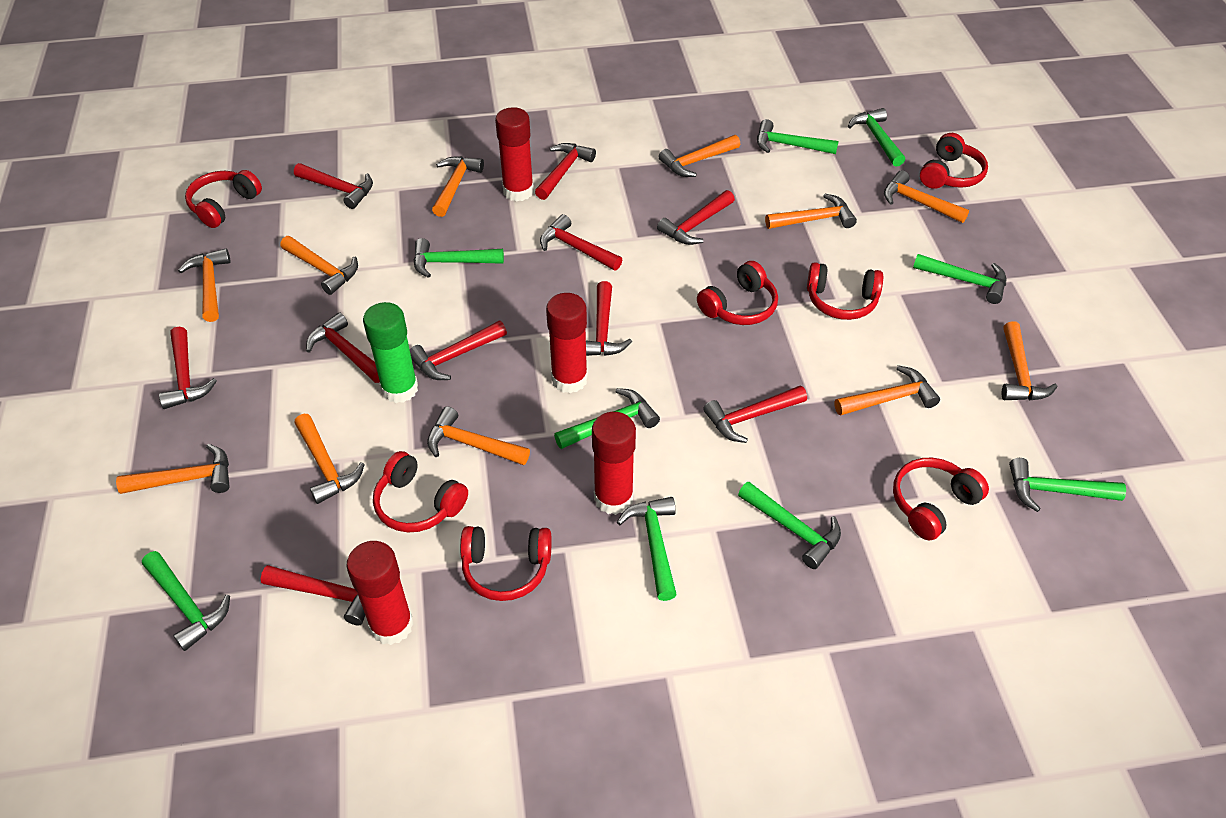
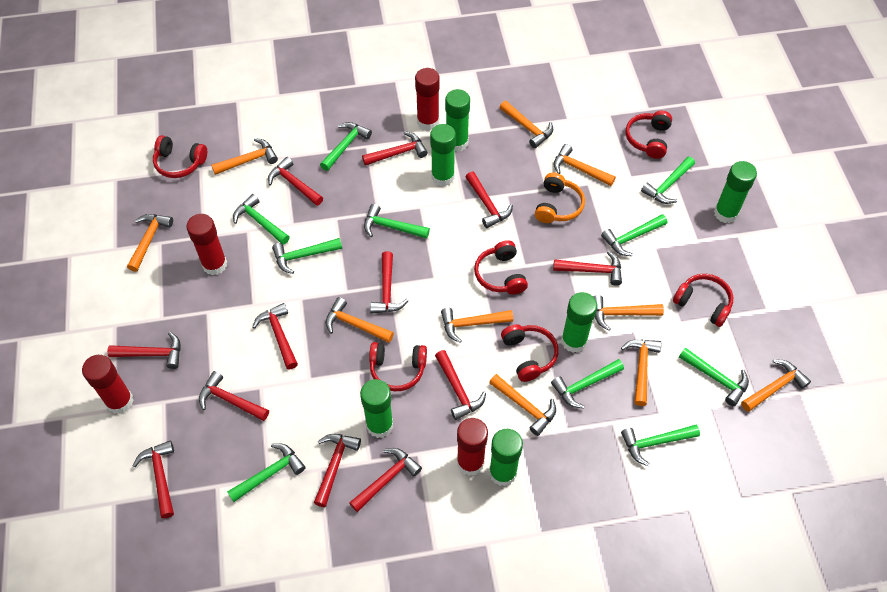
green glue stick: [363,302,418,403] = 1 -> [360,379,393,438] [430,124,456,186] [445,89,470,152] [489,429,523,486] [561,292,597,353] [714,161,757,223] = 6
green hammer: [142,551,230,651] [413,238,504,278] [554,388,660,449] [617,497,677,601] [738,482,841,569] [757,119,839,154] [848,108,905,167] [913,254,1006,304] [1009,458,1126,512] = 9 -> [227,443,306,502] [233,194,290,245] [272,238,342,274] [320,122,372,171] [364,204,430,239] [551,359,624,409] [601,214,667,256] [621,425,700,466] [641,157,695,204] [679,348,749,406] = 10
orange hammer: [116,444,230,494] [178,249,231,322] [281,236,358,295] [294,414,365,504] [427,407,530,465] [432,156,484,217] [659,135,740,177] [765,194,857,229] [835,365,940,416] [884,170,969,223] [1002,321,1058,401] = 11 -> [127,214,173,272] [211,138,278,175] [326,297,394,343] [441,308,513,343] [489,374,556,436] [499,101,553,148] [553,144,616,186] [593,295,664,331] [621,340,661,406] [741,359,811,412] = 10
orange headphones: none = 0 -> [535,172,585,223] = 1
red hammer: [159,327,217,409] [261,565,365,625] [294,163,373,209] [306,312,380,383] [410,321,507,380] [535,143,596,200] [540,214,622,271] [586,281,632,356] [657,190,735,245] [703,385,807,443] = 10 -> [107,332,181,369] [132,441,174,518] [199,371,269,421] [252,303,298,369] [268,157,323,206] [314,434,361,507] [349,448,422,512] [362,131,428,166] [370,251,408,314] [435,350,486,420] [466,172,513,228] [553,251,622,286] = 12
red headphones: [185,170,262,228] [373,451,468,532] [460,526,551,601] [697,261,778,325] [807,262,883,320] [893,458,989,540] [920,133,988,189] = 7 -> [153,135,207,178] [369,342,427,391] [474,240,528,294] [501,324,559,382] [626,111,672,159] [673,274,733,327] = 6

